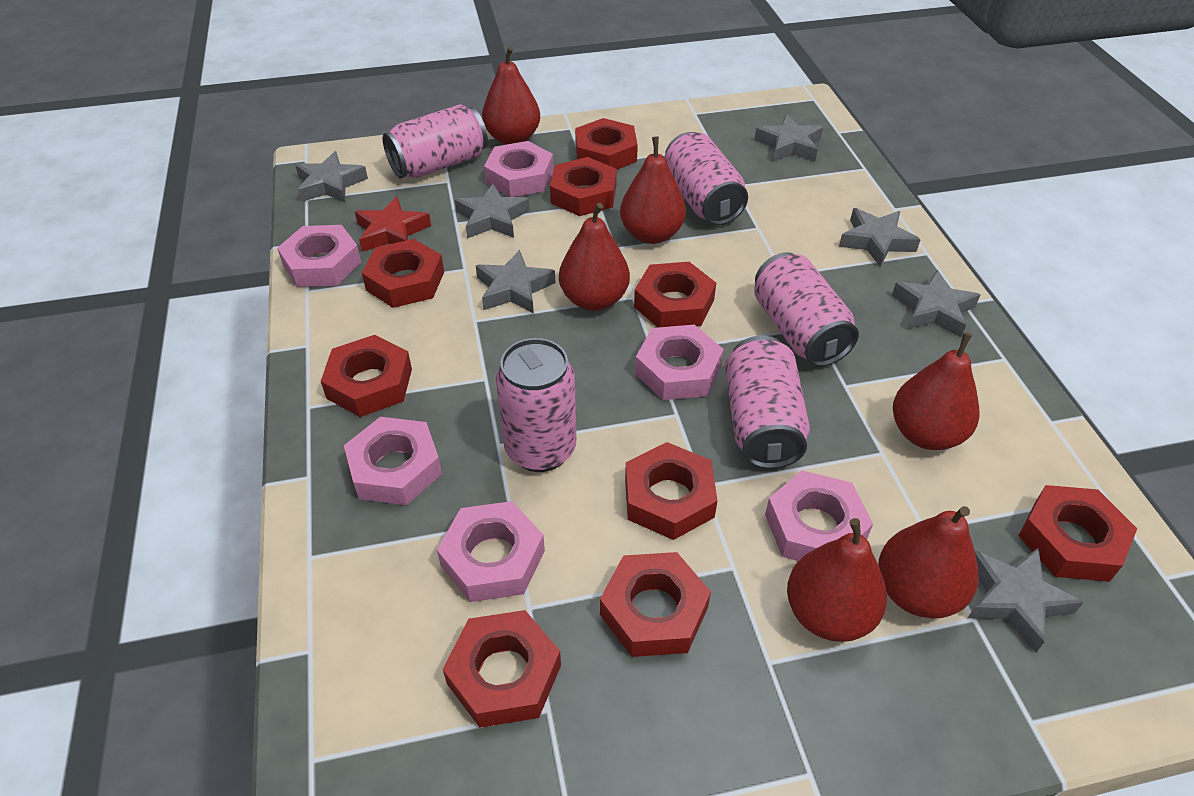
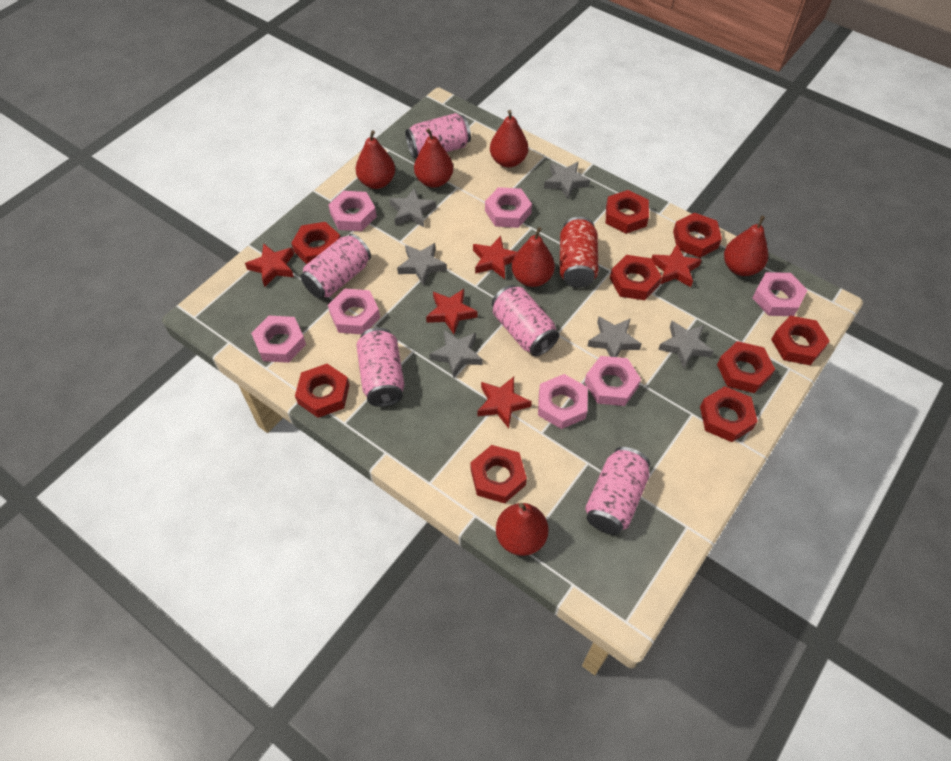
grey star: [295,151,368,203] [455,184,530,239] [476,250,555,314] [755,114,823,162] [839,208,921,267] [892,270,980,337] [968,548,1084,652] = 7 -> [389,188,436,227] [397,243,447,286] [430,330,483,378] [544,162,590,199] [587,317,641,357] [658,321,714,368] = 6
pink nut: [277,225,361,287] [344,417,442,505] [437,501,545,602] [484,141,554,197] [635,325,724,400] [765,471,873,561] = 6 -> [251,315,306,363] [328,288,380,334] [329,191,377,231] [485,187,532,228] [538,374,588,429] [585,356,641,406] [752,272,808,316] = 7
red can: none = 0 -> [560,217,598,288] = 1
red star: [355,196,431,252] = 1 -> [245,243,294,287] [426,289,477,334] [473,236,517,279] [478,377,532,428] [651,244,702,287] = 5

